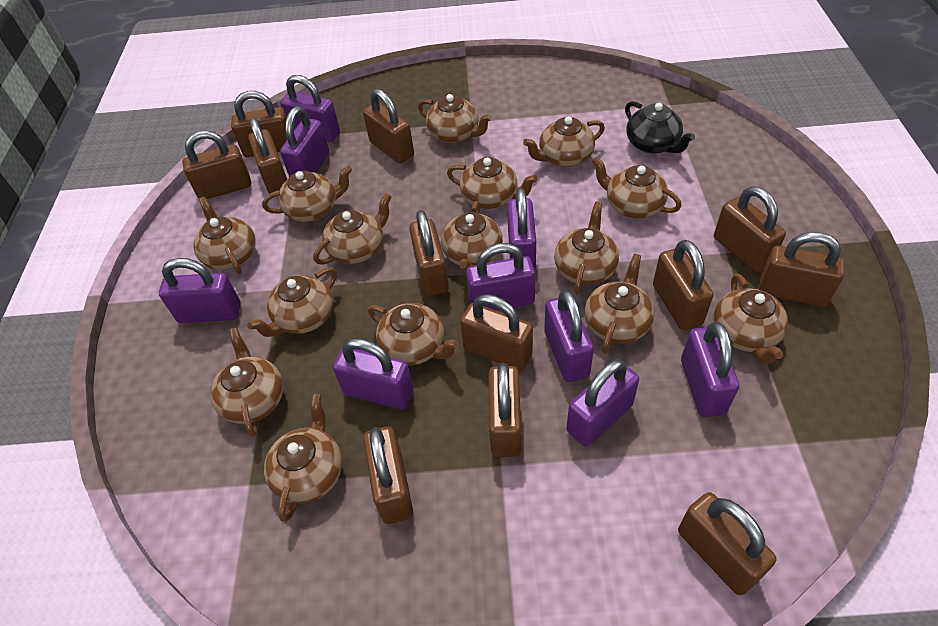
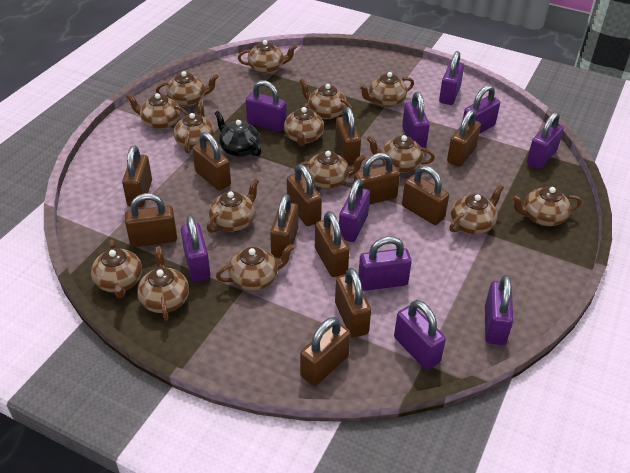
purple padlock: [159,258,241,323] [280,75,340,142] [280,106,329,177] [333,338,414,409] [466,243,535,311] [507,188,536,270] [544,290,594,382] [566,359,639,447] [681,322,739,417] = 9 -> [181,215,210,282] [246,80,287,132] [339,179,370,242] [358,236,412,291] [394,300,446,370] [402,92,430,148] [439,51,464,105] [463,85,500,134] [485,275,513,345] [527,112,564,169] = 10

